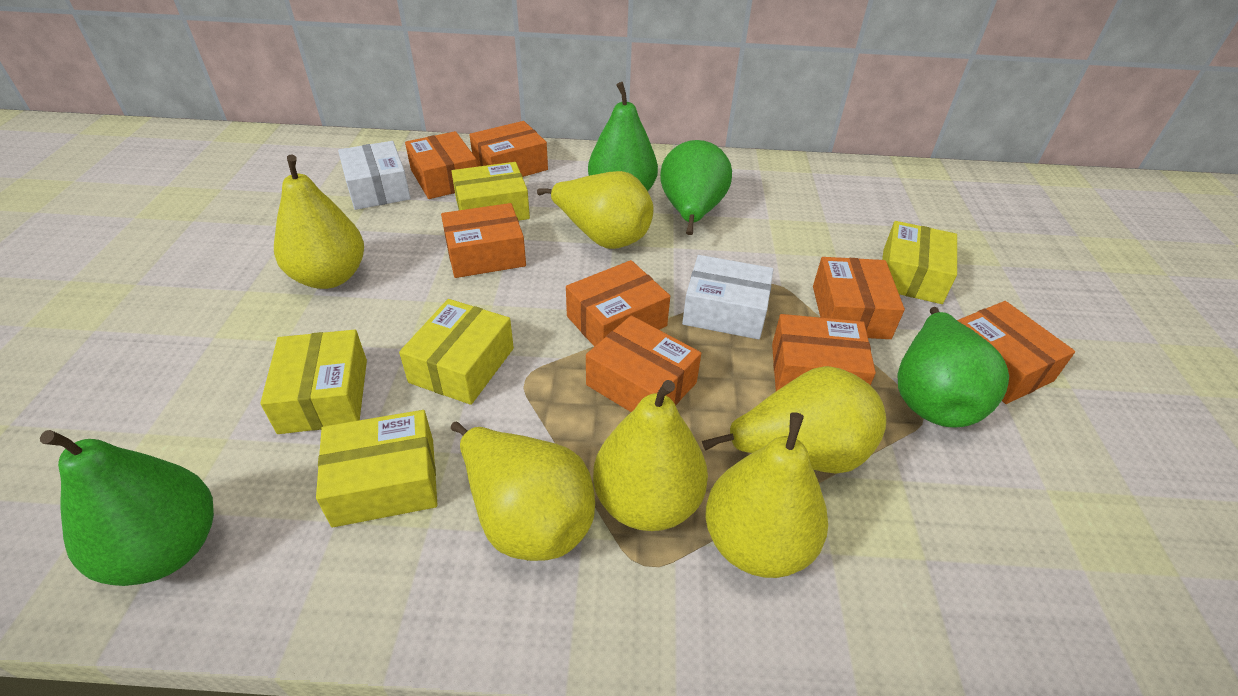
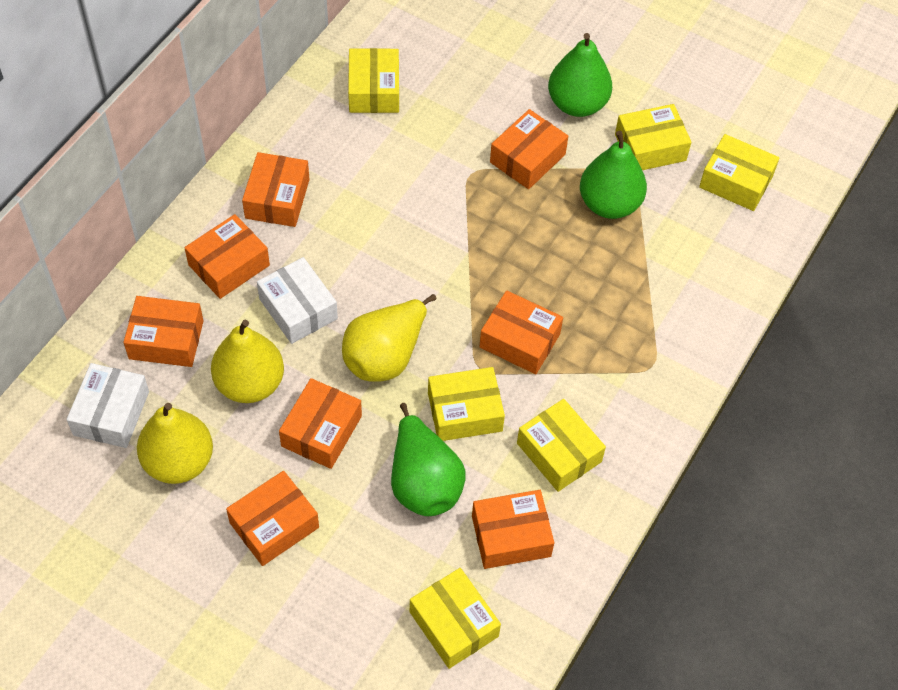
green pear: [40,430,214,586] [588,82,658,191] [660,140,732,235] [898,307,1009,427] = 4 -> [391,403,466,516] [548,33,612,117] [580,131,647,219] = 3
yellow box: [260,330,367,434] [316,410,437,527] [399,299,514,405] [451,162,530,221] [882,221,957,304] = 5 -> [348,48,399,113] [410,568,501,669] [428,367,505,441] [517,399,606,492] [615,104,691,170] [699,134,779,211] = 6
yellow pear: [274,154,364,289] [451,422,595,561] [537,171,654,249] [593,380,708,531] [702,366,886,474] [705,412,828,578] = 6 -> [137,403,213,484] [211,320,284,403] [342,294,436,382] = 3

